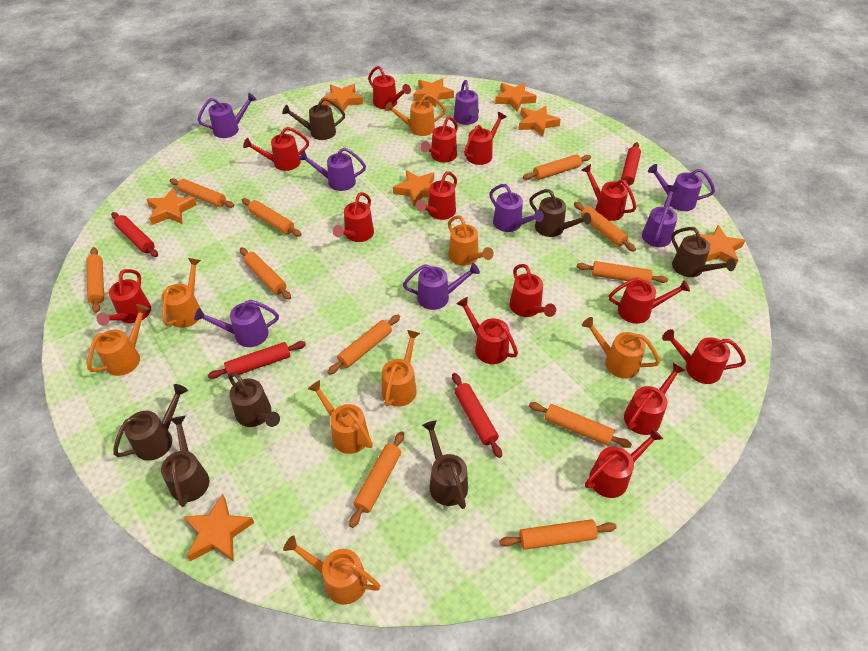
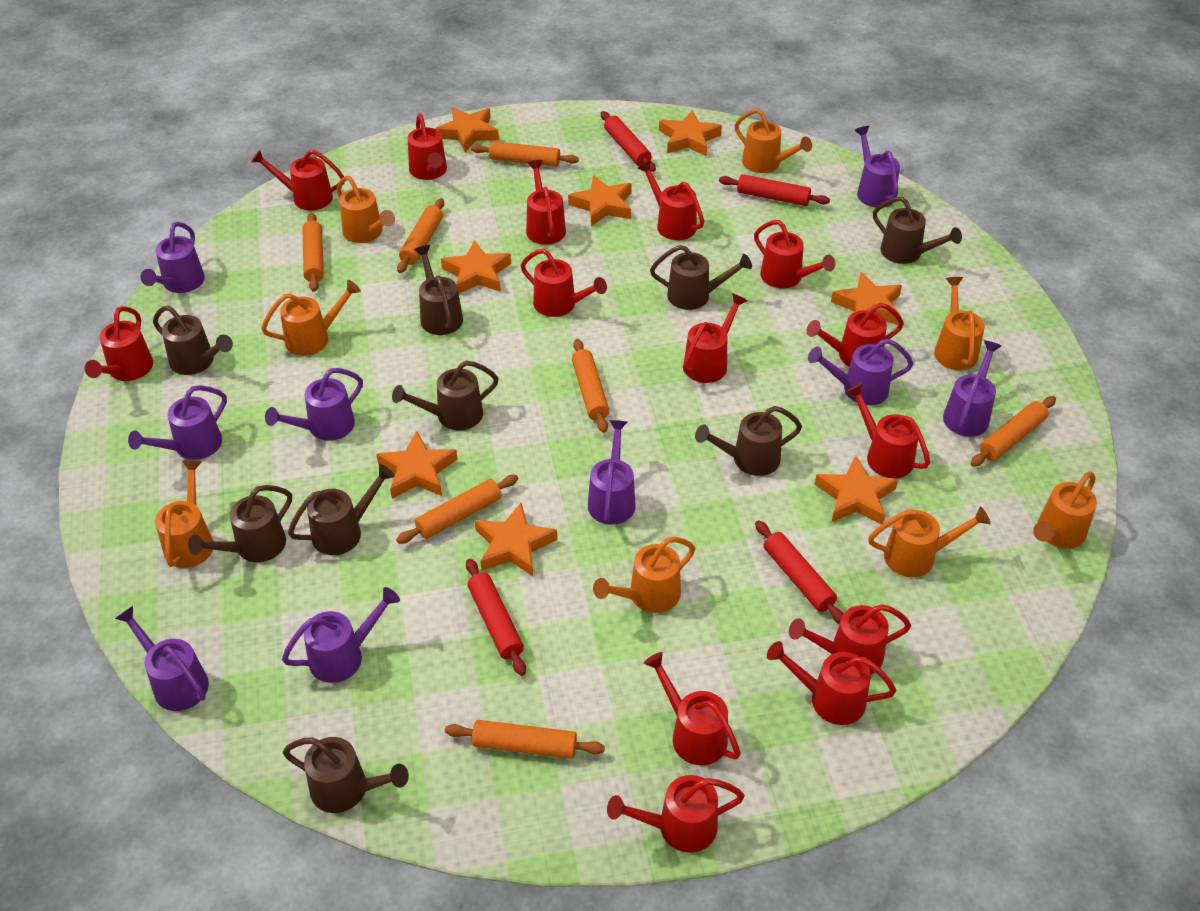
brown watering can: [113,384,188,461] [161,416,210,507] [228,372,280,427] [282,98,345,140] [422,421,468,509] [529,189,591,237] [671,227,736,277] = 7 -> [153,305,233,375] [188,485,292,562] [283,737,409,813] [288,464,395,555] [392,361,499,431] [414,245,463,335] [650,245,752,310] [695,406,802,476] [873,197,962,264] = 9
orange rolling pin: [86,247,104,313] [170,178,234,208] [240,248,291,300] [242,198,302,237] [327,315,400,375] [349,431,404,528] [499,519,617,550] [523,154,591,180] [529,402,632,448] [574,202,636,252] [577,261,668,283] = 11 -> [302,213,324,292] [396,475,518,544] [397,198,444,273] [445,720,605,759] [471,141,579,167] [572,339,609,433] [971,396,1056,467] = 7
purple watering can: [194,300,279,347] [198,93,257,138] [299,148,366,191] [403,263,480,310] [454,80,479,125] [489,184,544,232] [642,185,679,247] [648,164,715,211] = 8 -> [115,606,209,711] [128,385,227,460] [141,222,205,293] [265,368,363,441] [282,587,400,683] [588,420,636,525] [808,339,913,405] [854,126,900,207] [943,340,1001,437] = 9

